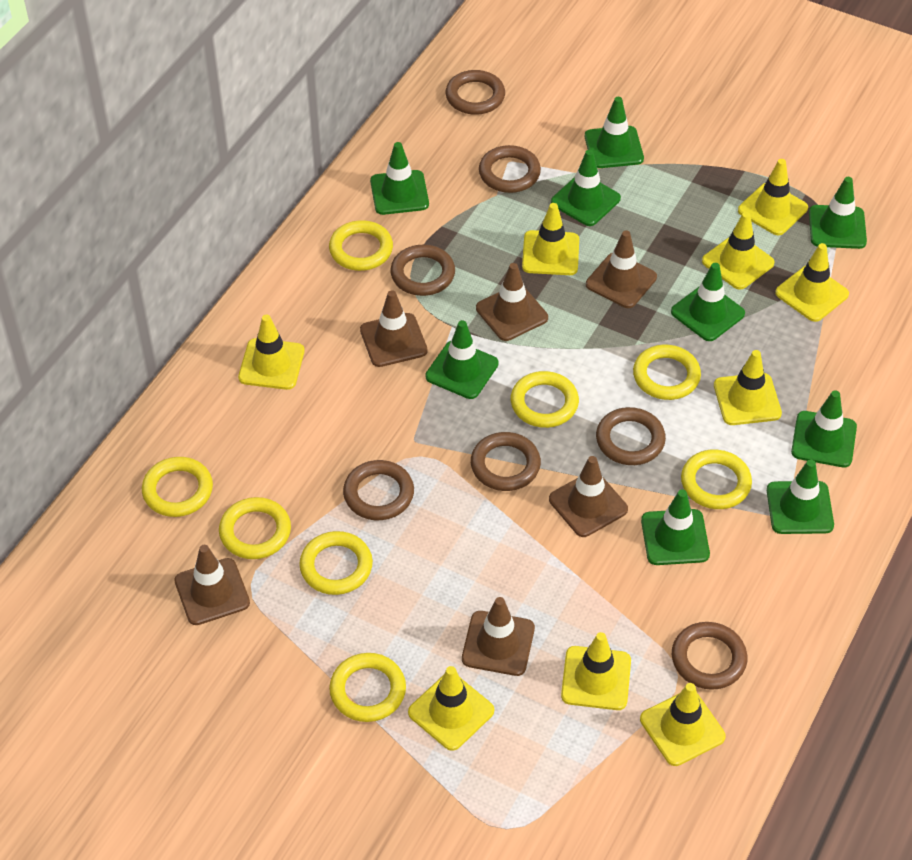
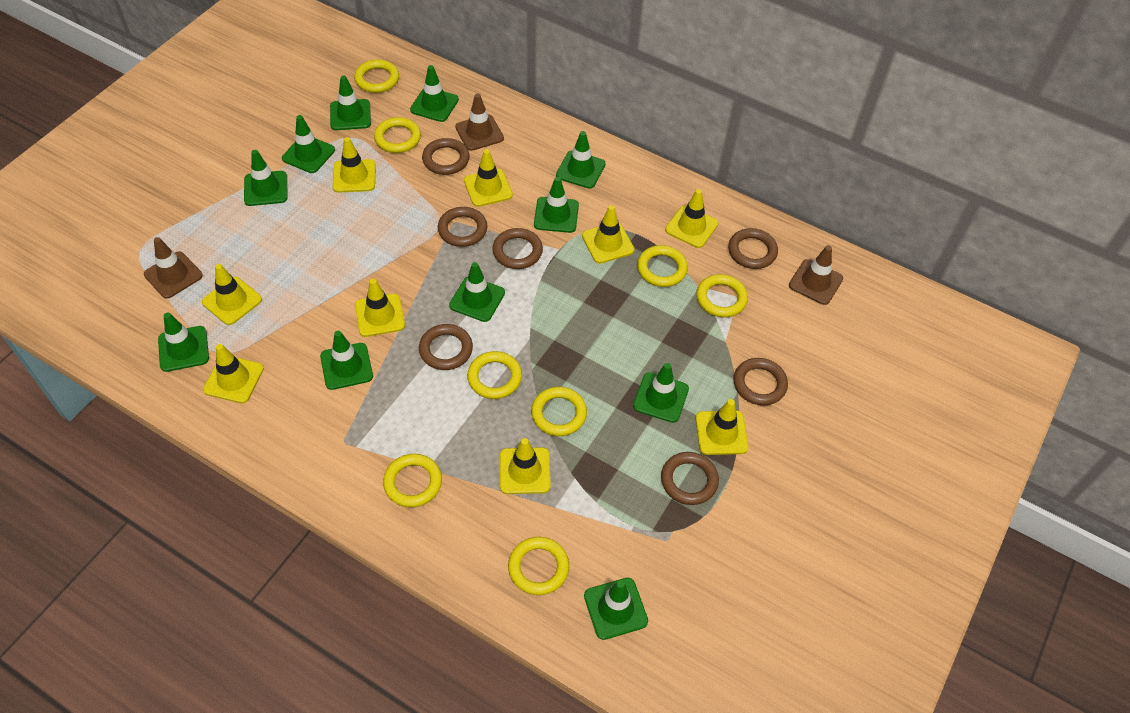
brown traffic cone: [174,545,250,625] [360,290,428,367] [462,597,535,676] [476,263,548,341] [549,456,628,537] [586,231,657,308] = 6 -> [144,237,203,299] [455,94,504,151] [789,245,843,305] = 3
green traffic cone: [370,142,429,215] [425,320,499,399] [551,150,621,226] [585,97,644,168] [641,489,710,565] [671,263,745,341] [767,459,834,534] [791,390,857,468] [809,177,867,249] = 9 -> [158,313,209,372] [244,150,288,206] [282,115,335,173] [320,331,373,390] [330,76,371,130] [410,65,459,122] [449,262,505,322] [534,177,579,233] [556,131,605,189] [584,578,648,640] [633,363,689,423] = 11

